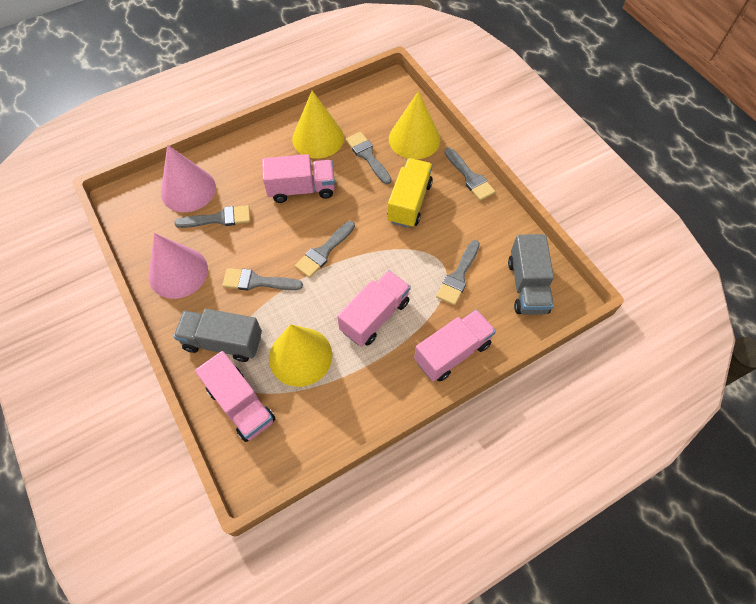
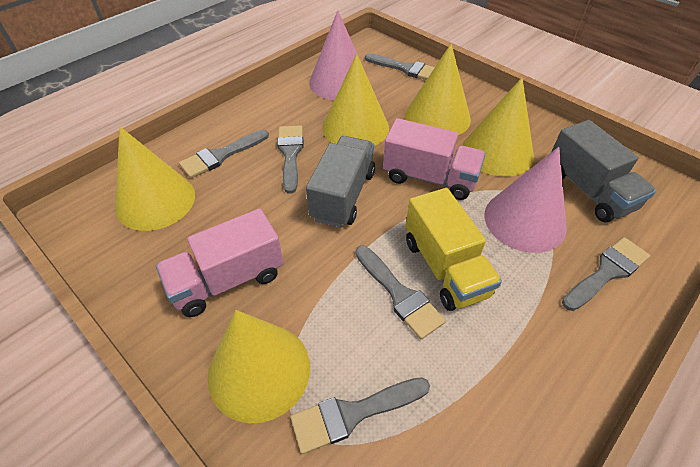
pink truck: [195,351,275,442] [262,154,335,203] [337,270,411,347] [414,309,496,382] = 4 -> [156,208,284,317] [383,118,486,200] = 2
yellow cone: [269,324,332,387] [292,91,344,158] [389,91,440,159] = 3 -> [115,127,195,231] [208,310,310,423] [323,54,389,146] [405,44,471,135] [463,77,534,177] = 5

